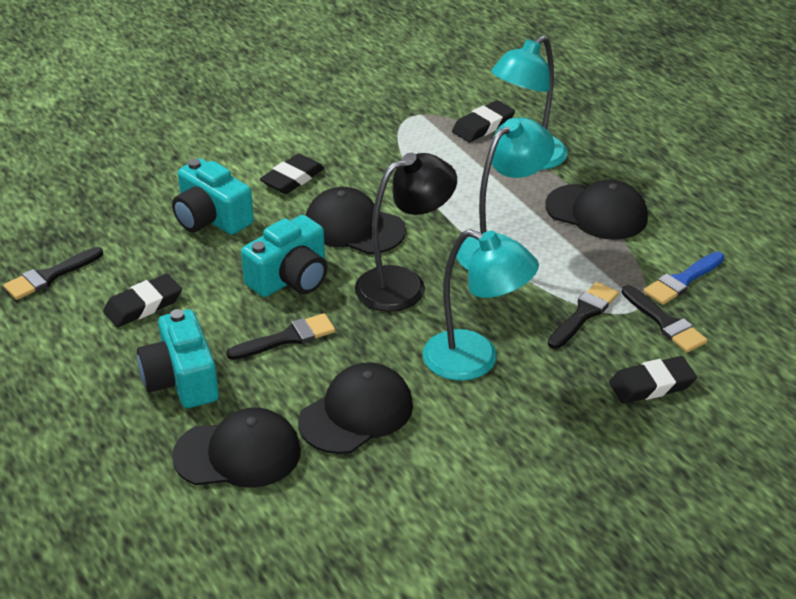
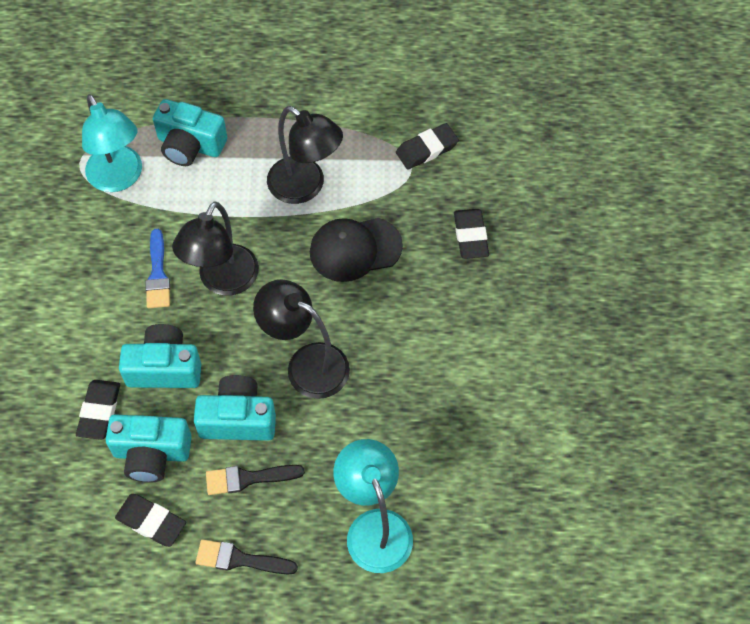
black brush: [3,247,103,300] [226,313,335,360] [548,282,619,349] [622,285,708,353] = 4 -> [196,539,298,574] [206,465,305,495] = 2
black cap: [172,407,301,488] [298,362,413,454] [305,187,406,254] [545,180,648,240] = 4 -> [310,218,403,282] = 1
black lamp: [355,153,457,312] = 1 -> [172,202,259,296] [253,280,350,399] [267,106,343,204] = 3
turquoise camera: [137,309,219,408] [172,158,254,235] [241,215,327,297] = 3 -> [106,414,192,483] [119,324,201,388] [153,99,227,166] [194,375,276,441] = 4
turquoise lamp: [423,229,539,381] [456,117,555,270] [491,36,568,170] = 3 -> [82,94,142,192] [333,439,413,573] = 2

